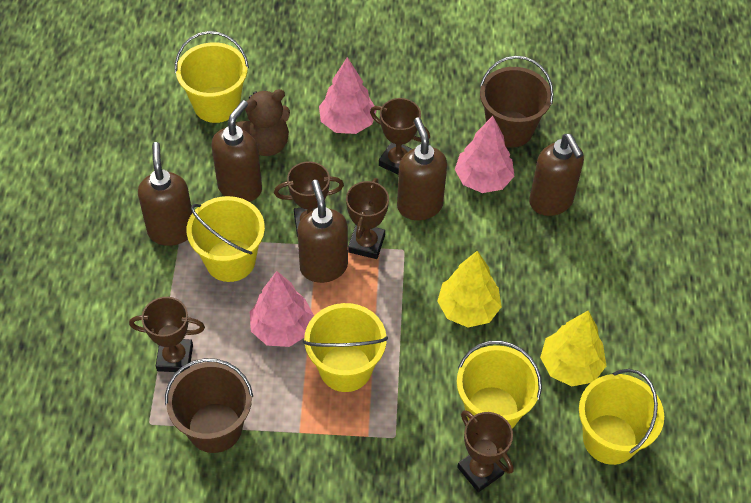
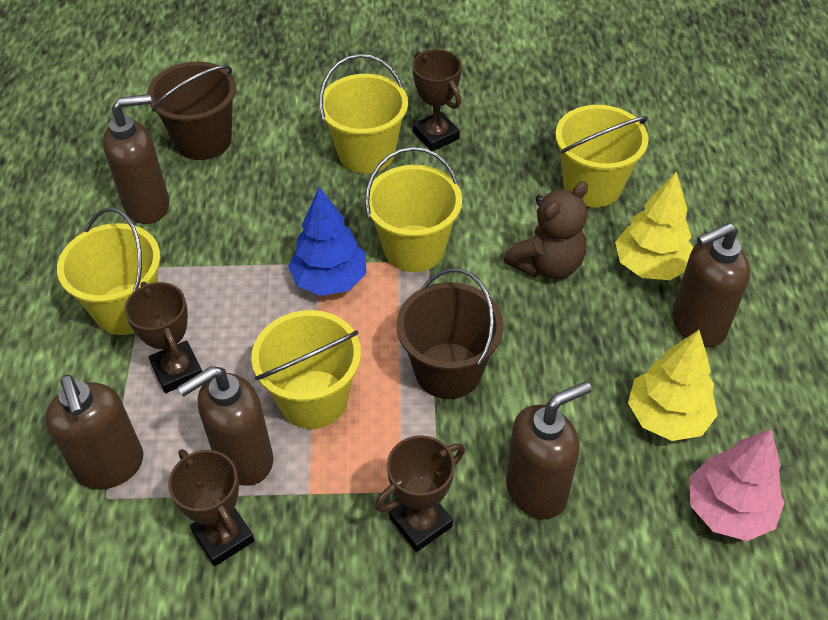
blue tree: none = 0 -> [288,187,366,296] = 1
brown trophy: [129,297,205,372] [274,161,344,238] [346,178,389,259] [370,98,430,175] [457,410,514,492] = 5 -> [125,282,202,393] [168,449,255,566] [375,435,465,552] [412,49,462,151] = 4
pink tree: [250,271,314,347] [319,57,376,134] [455,116,514,193] = 3 -> [689,429,785,541] = 1

